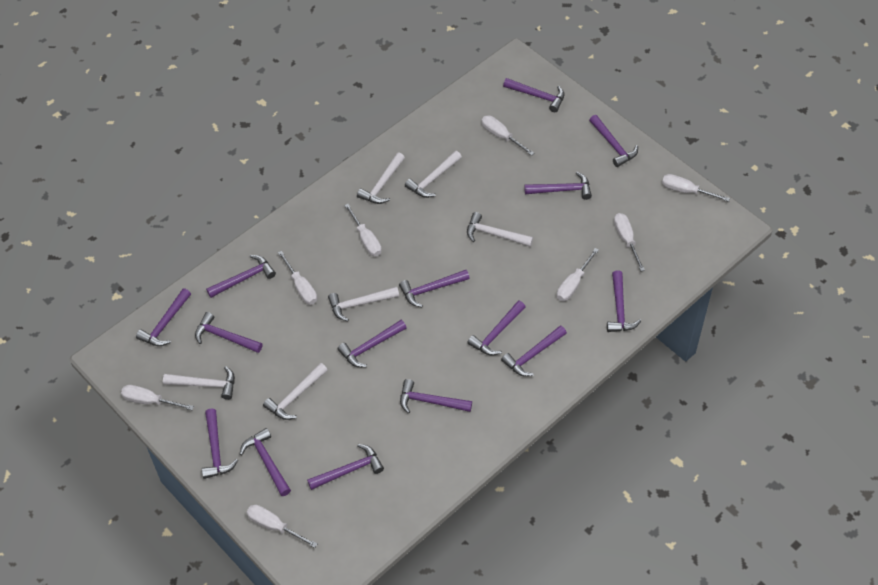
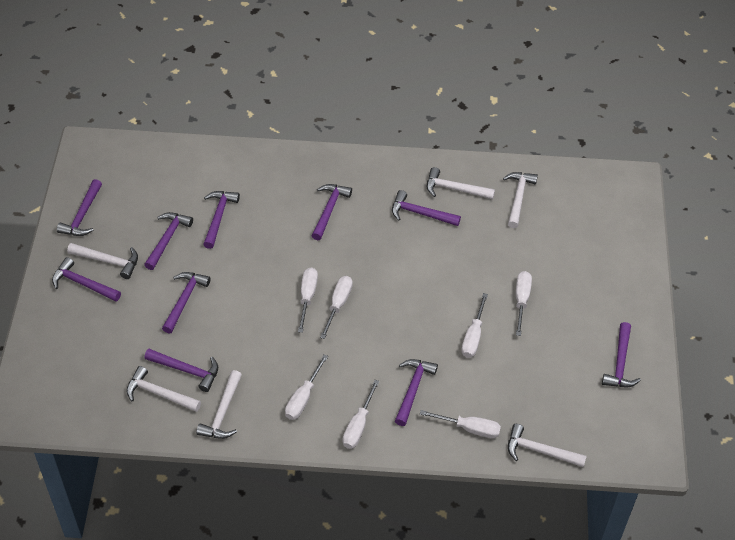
purple hammer: [136,288,191,346] [195,312,262,353] [202,409,238,479] [206,255,276,298] [240,428,291,496] [307,444,384,490] [337,320,407,367] [399,270,470,307] [400,379,472,414] [467,300,526,356] [501,325,567,377] [503,78,564,112] [524,172,592,200] [589,115,638,167] [607,270,641,332] = 15 -> [52,257,121,302] [57,179,102,236] [144,212,193,270] [144,349,218,392] [162,272,211,333] [203,191,240,249] [311,184,352,240] [392,190,461,226] [395,359,438,426] [602,322,641,387] = 10
white screwdriver: [121,385,194,410] [247,505,317,548] [278,251,317,305] [344,204,382,256] [481,115,534,156] [557,248,599,301] [614,213,645,271] [662,174,730,202] = 8 -> [285,355,328,420] [298,267,318,333] [320,276,353,339] [343,380,379,449] [420,410,501,438] [462,293,488,358] [516,271,532,336] = 7

